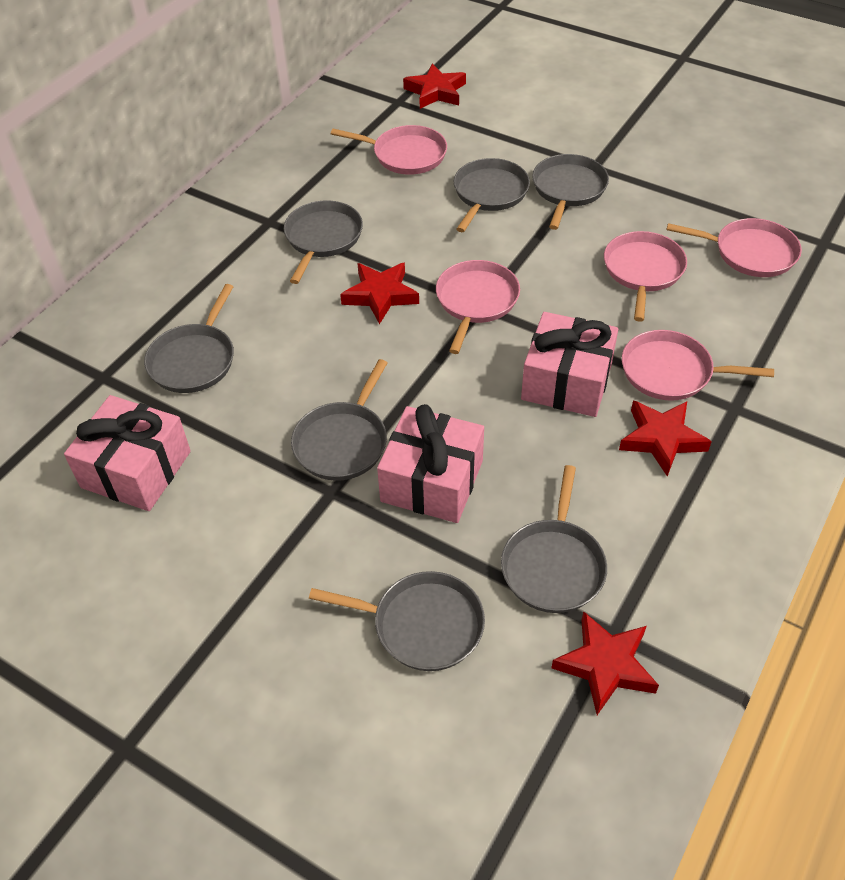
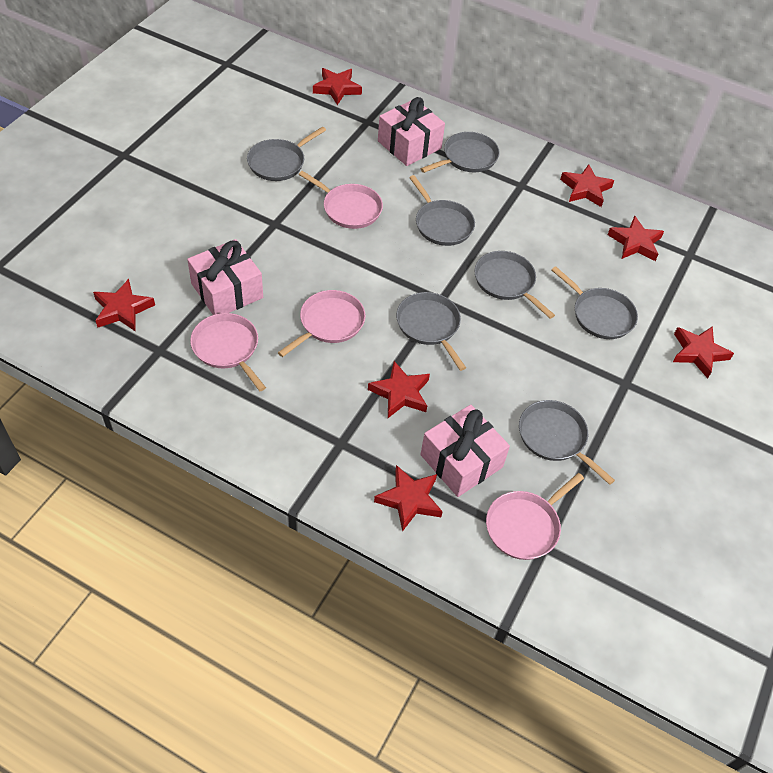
pink pan: [331,125,447,175] [436,260,520,354] [604,231,687,322] [622,330,774,401] [666,218,802,277] = 5 -> [190,313,266,391] [278,290,366,357] [299,171,383,229] [486,473,584,560] = 4
red star: [340,263,419,324] [403,63,466,109] [551,611,659,715] [619,400,712,477] = 4 -> [93,279,155,331] [313,68,362,105] [368,361,430,418] [374,465,443,532] [560,164,614,207] [608,216,664,261] [673,326,734,379] = 7

